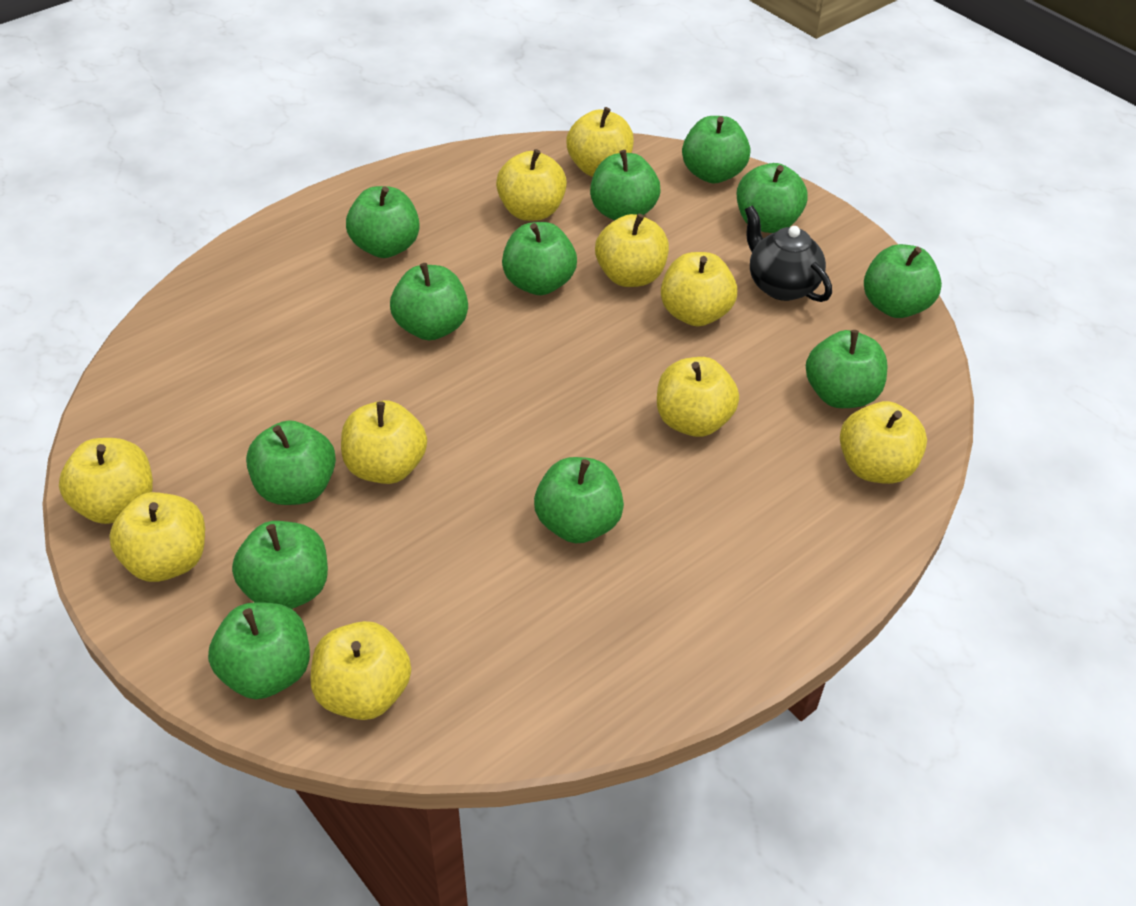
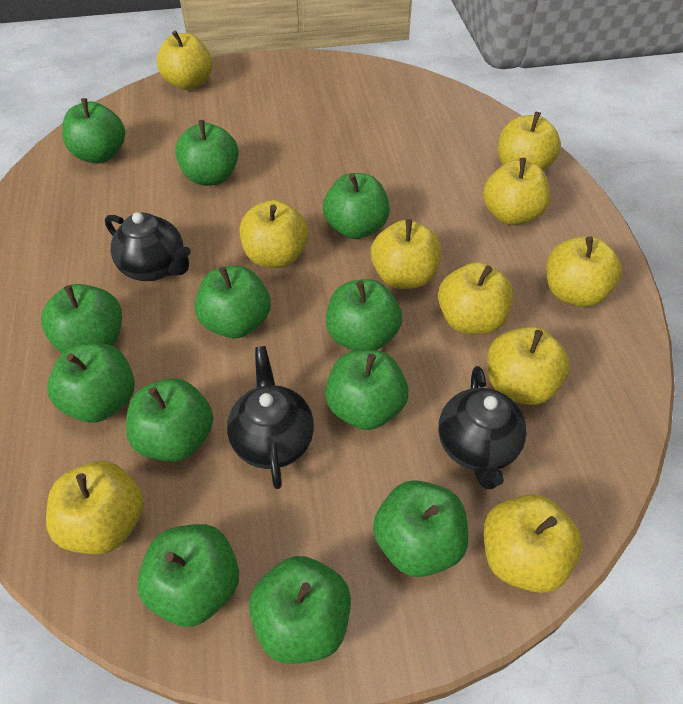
black teapot: [745,205,832,302] = 1 -> [105,212,191,281] [227,346,314,489] [438,366,527,489] = 3

